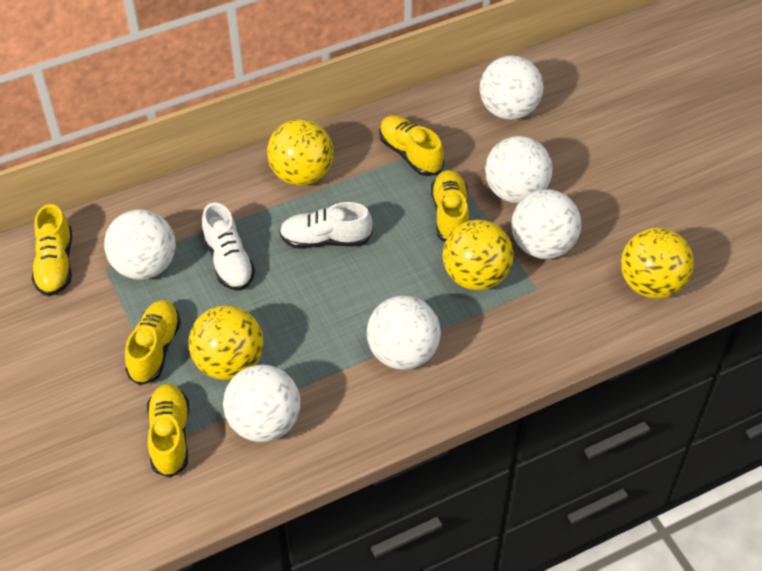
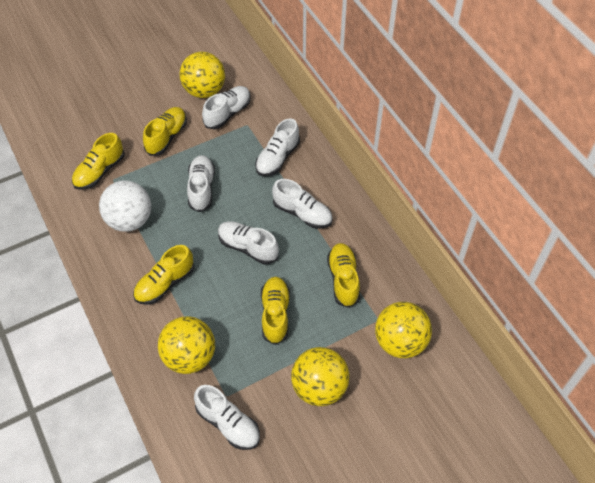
white ball: [104,209,176,280] [223,365,301,442] [367,296,441,370] [480,56,543,120] [485,136,552,203] [511,189,581,259] = 6 -> [99,180,151,232] = 1
white shoe: [202,202,255,291] [279,202,373,249] = 2 -> [187,155,215,212] [194,385,260,450] [202,86,251,129] [218,221,279,264] [255,118,300,176] [272,179,333,229] = 6

